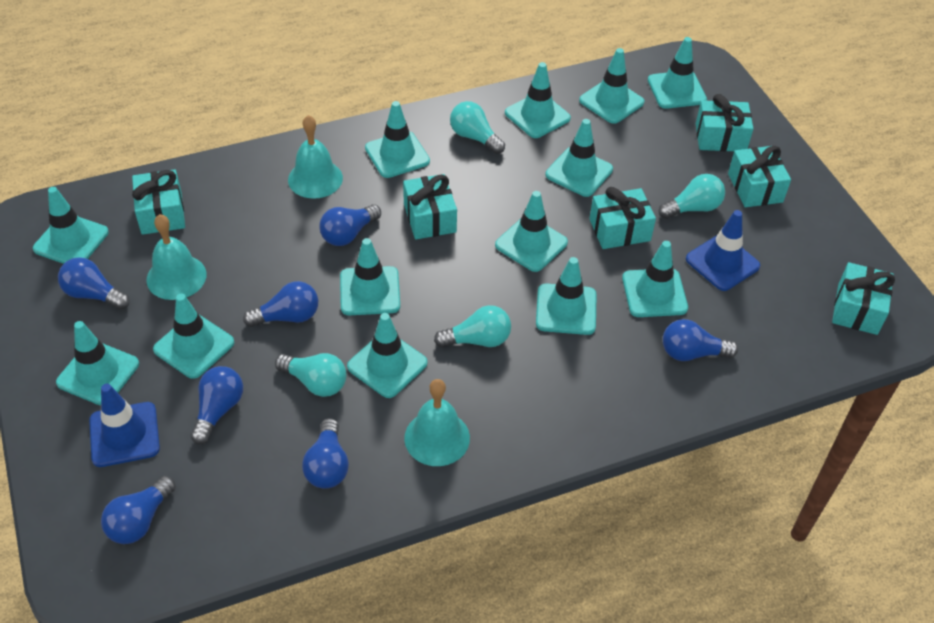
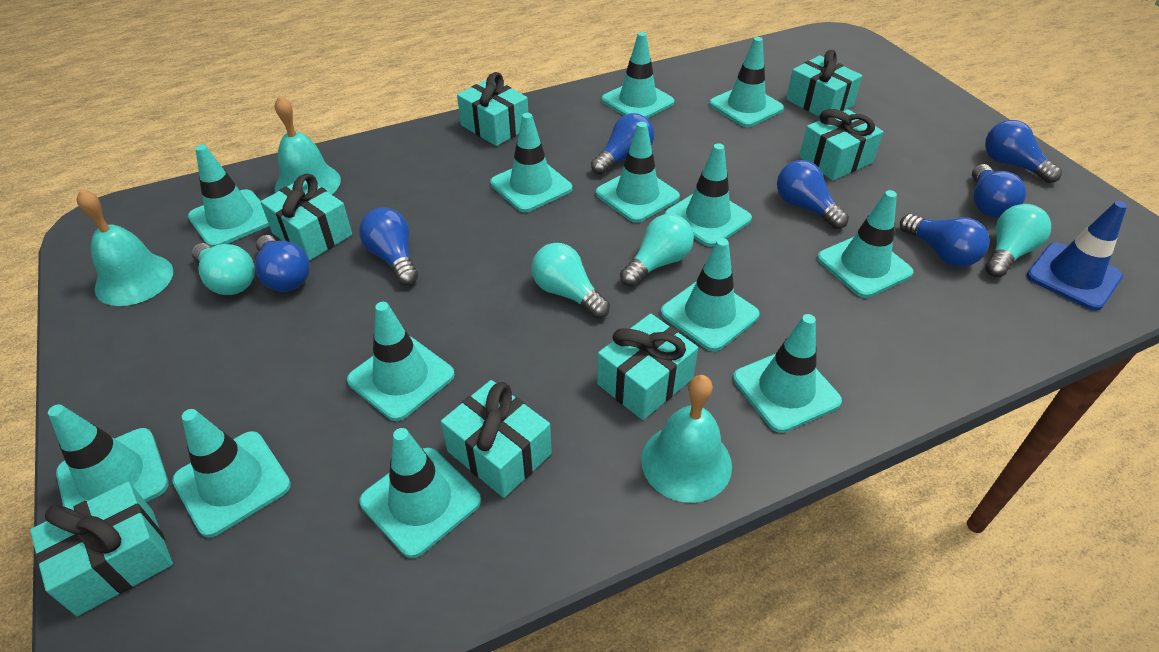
blue traffic cone: [89,384,160,467] [686,210,760,291] = 2 -> [1027,201,1127,311] = 1
turquoise gift: [132,169,185,235] [403,174,457,239] [590,187,656,249] [696,94,753,151] [728,146,791,207] [832,262,895,335] = 6 -> [30,482,173,616] [260,174,352,261] [441,380,552,498] [457,72,528,146] [597,314,698,420] [786,50,862,117] [799,109,883,181] = 7

